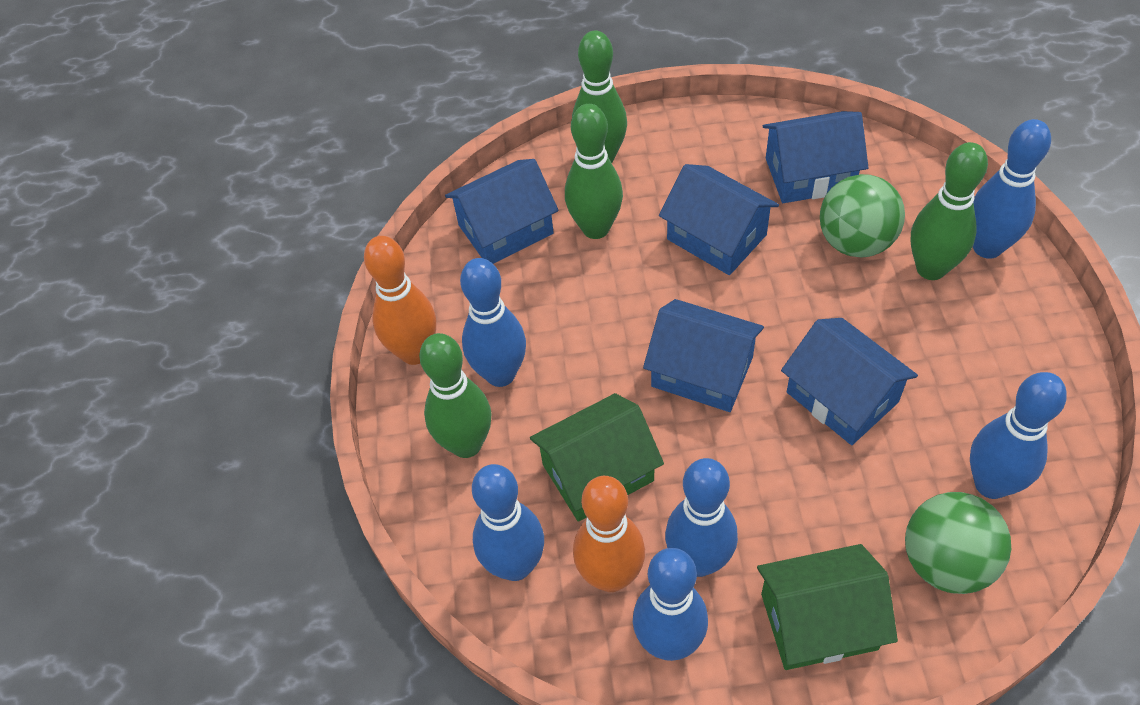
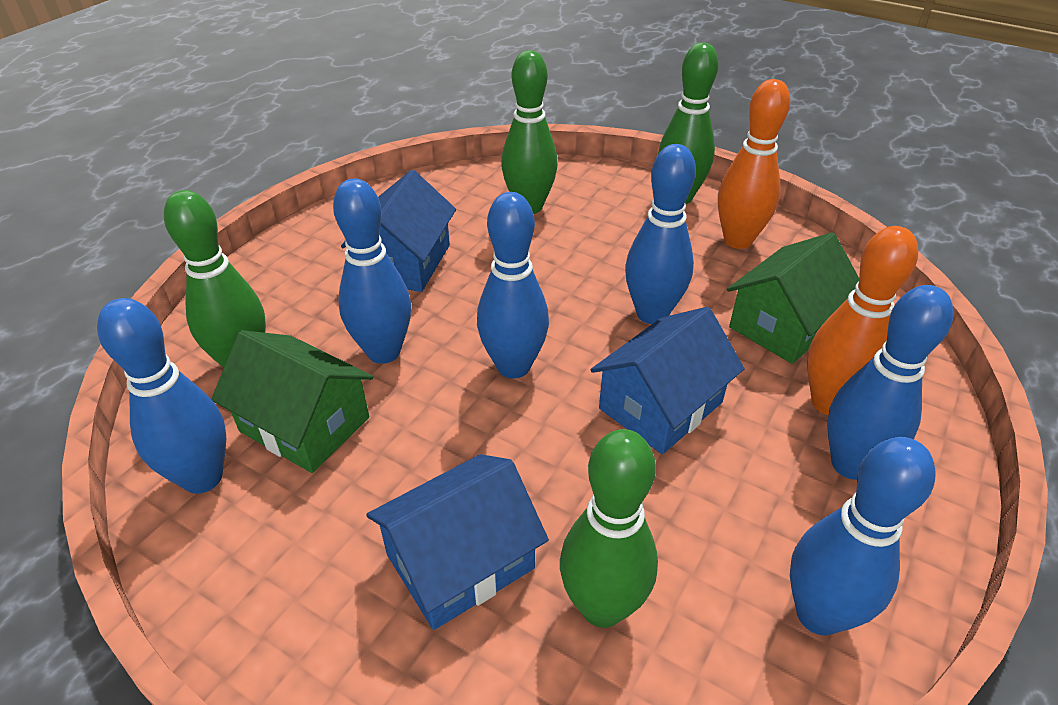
blue house: [445,159,559,264] [643,299,764,412] [659,164,779,275] [763,111,868,203] [781,318,918,445] = 5 -> [341,170,456,292] [366,454,549,630] [591,307,745,454] = 3
green ball: [820,174,905,258] [905,492,1011,594] = 2 -> none = 0

